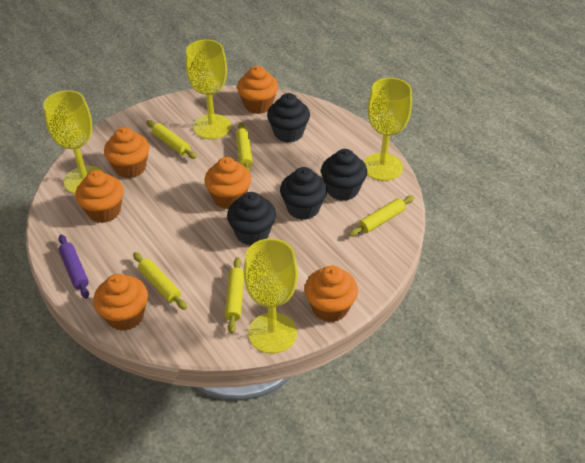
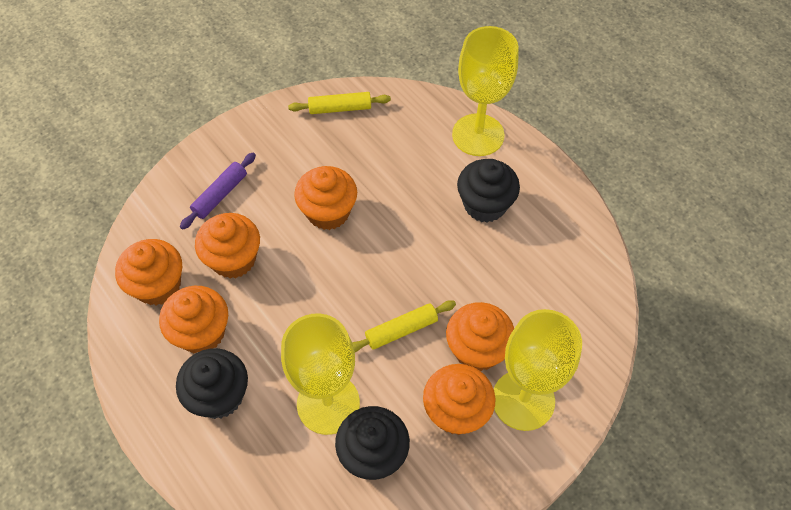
black cupcake: [227,192,276,246] [267,93,310,143] [280,167,327,220] [321,149,367,201] = 4 -> [176,348,248,419] [335,406,410,480] [457,159,520,222] = 3
yellow goblet: [43,90,102,194] [185,39,231,139] [244,238,298,354] [364,78,412,181] = 4 -> [281,313,360,435] [452,26,518,156] [494,309,582,431] = 3
yellow rolling pin: [133,252,187,310] [146,120,197,159] [225,257,244,334] [236,122,253,172] [349,196,414,237] = 5 -> [288,92,391,114] [352,300,456,352] = 2

